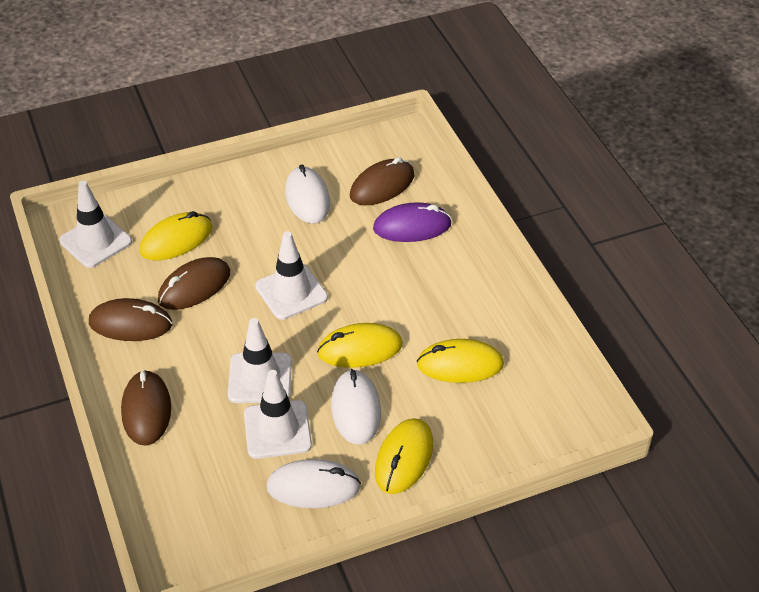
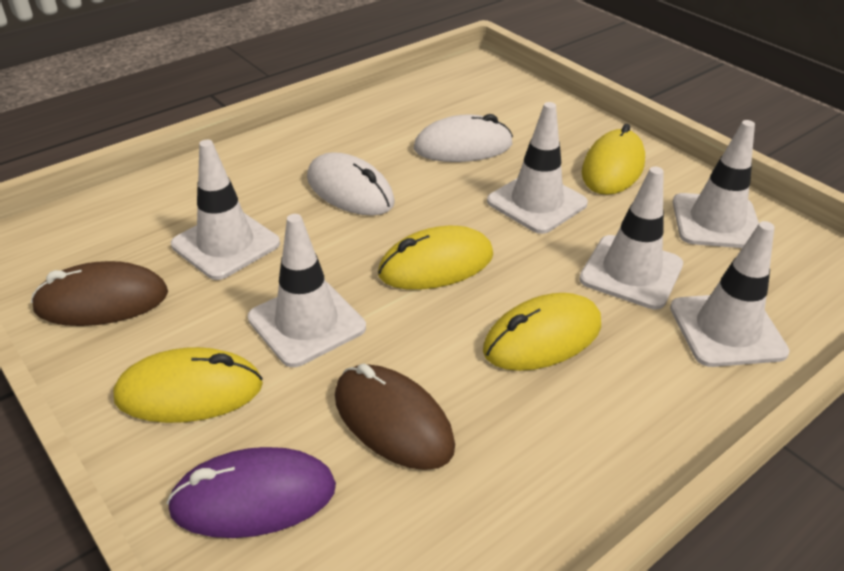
brown mouse: [89,298,172,341] [121,370,171,446] [158,257,230,310] [350,157,414,205] = 4 -> [31,261,168,326] [335,364,455,470] = 2
white mouse: [266,459,361,508] [285,164,330,224] [331,369,381,445] = 3 -> [307,152,395,216] [414,114,513,162] = 2
white traffic cone: [59,181,132,268] [228,318,292,403] [244,370,312,459] [255,231,328,320] = 4 -> [171,140,280,280] [248,214,366,367] [487,102,588,234] [579,167,683,310] [670,221,790,367] [673,120,759,248] = 6

